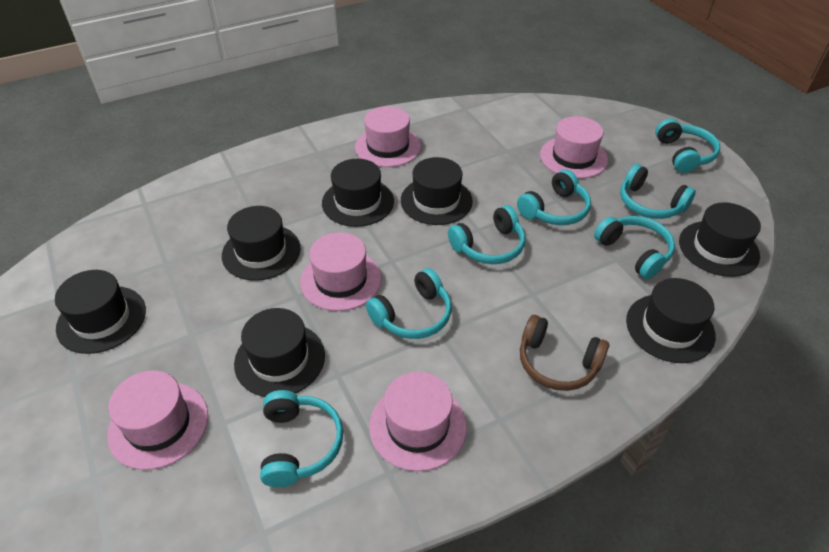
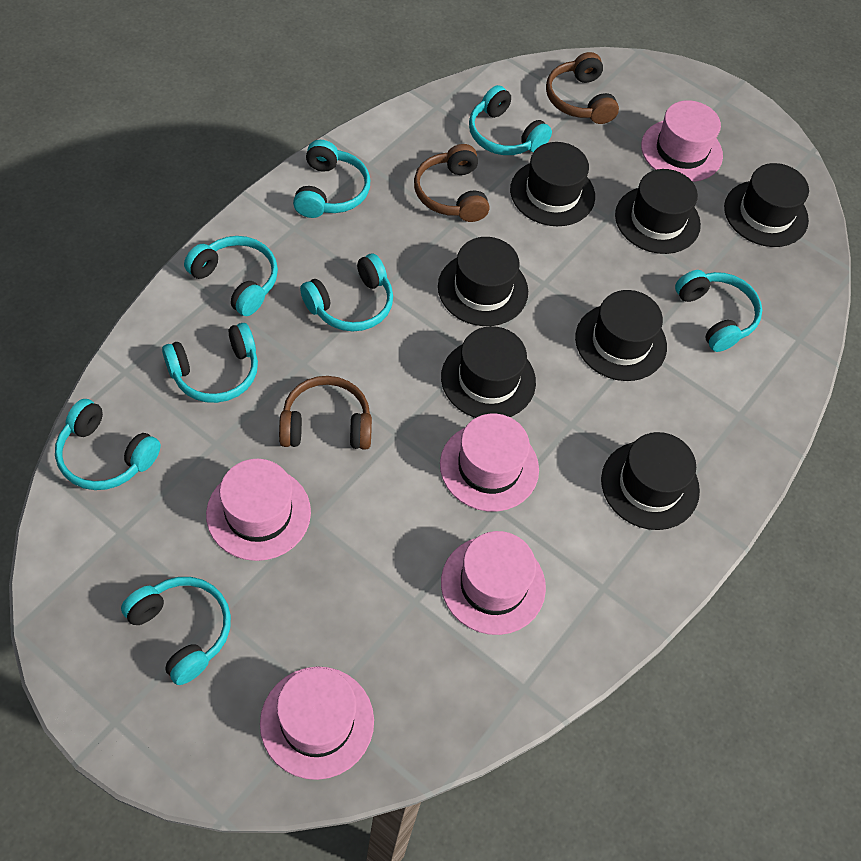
brown headphones: [520,315,609,391] = 1 -> [279,376,372,450] [414,144,489,222] [546,52,619,124] = 3
turquoise headphones: [260,390,343,487] [366,268,452,339] [448,205,525,264] [517,170,591,225] [594,216,675,279] [620,164,696,219] [655,119,720,173] = 7 -> [55,399,161,490] [121,577,231,685] [162,323,258,403] [184,236,278,316] [293,140,370,218] [300,254,393,331] [469,85,552,155] [675,270,762,352] = 8

